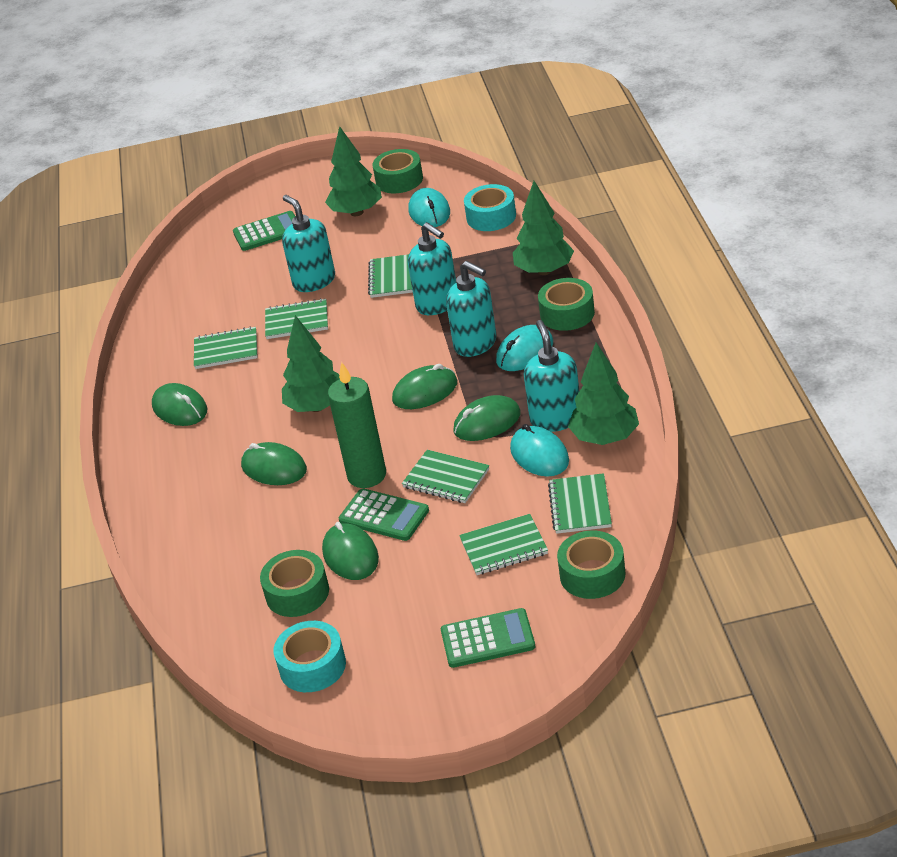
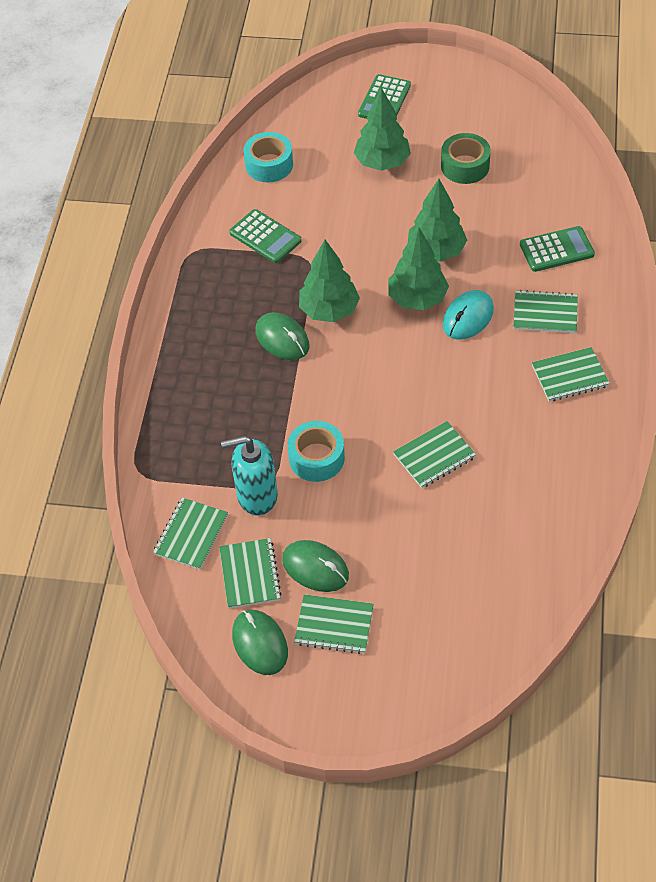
green candle: [328,362,386,488] = 1 -> none = 0
green mouse: [152,383,207,426] [241,442,307,485] [322,522,379,580] [392,364,457,409] [453,395,521,441] = 5 -> [232,610,288,675] [256,312,309,360] [282,540,349,592] = 3
green tape: [260,550,329,617] [372,149,423,193] [538,278,595,331] [557,531,625,599] = 4 -> [441,133,491,184] = 1
turquoise mouse: [408,188,450,227] [496,325,553,371] [510,424,569,477] = 3 -> [443,290,494,340] = 1
turquoise soap dispenser: [282,195,335,292] [408,222,456,315] [446,261,496,357] [524,320,579,432] = 4 -> [221,436,278,516] = 1

